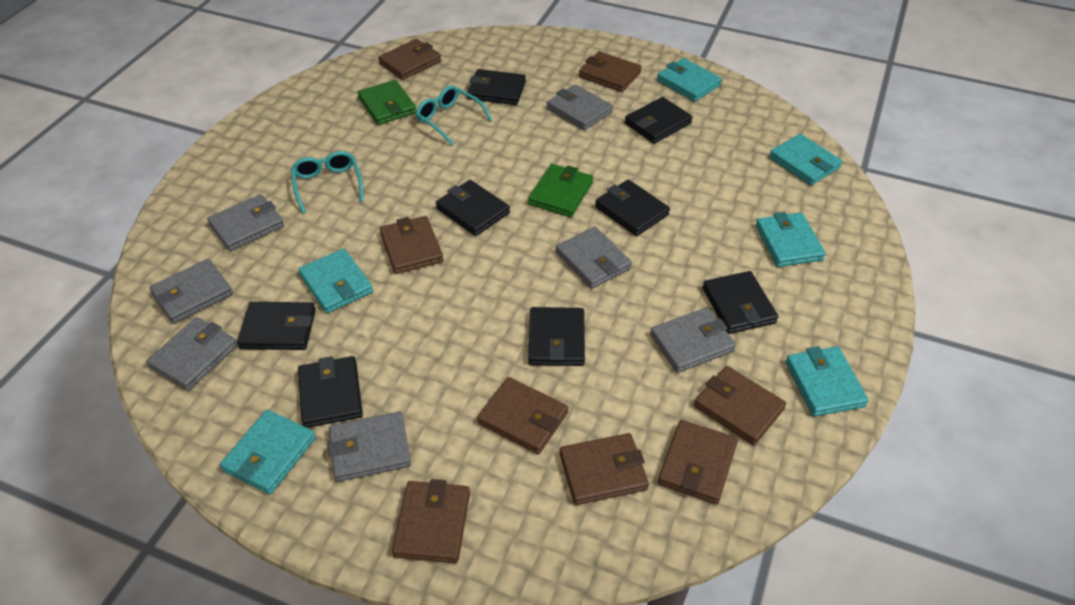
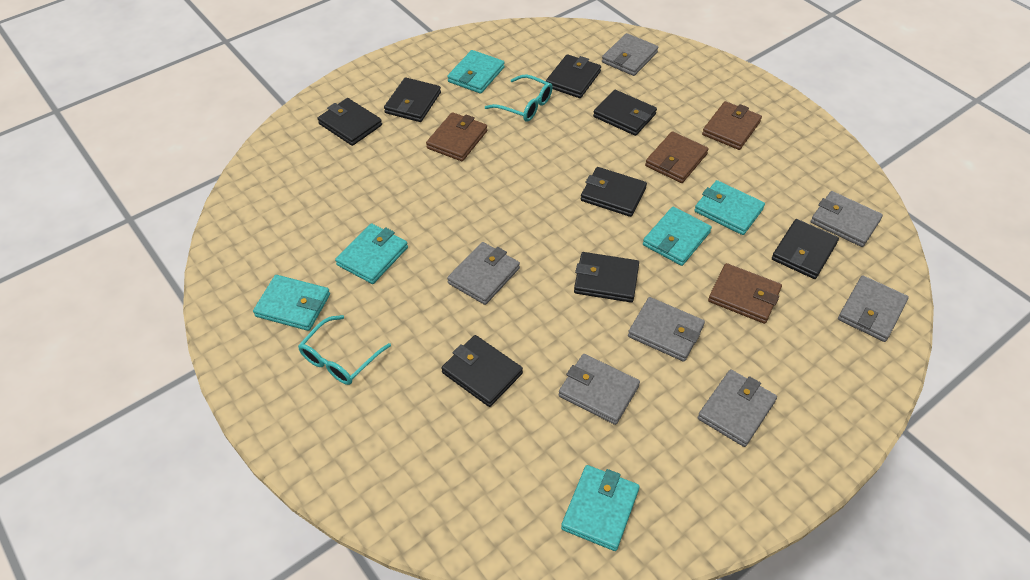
brown wallet: [378,39,441,80] [380,216,444,274] [392,479,470,563] [477,377,568,454] [560,433,649,505] [579,51,642,92] [658,420,738,504] [694,366,786,445] = 8 -> [426,112,487,161] [645,131,708,183] [702,101,762,150] [708,263,782,324] = 4
green wallet: [357,80,416,125] [528,164,593,217] = 2 -> none = 0

